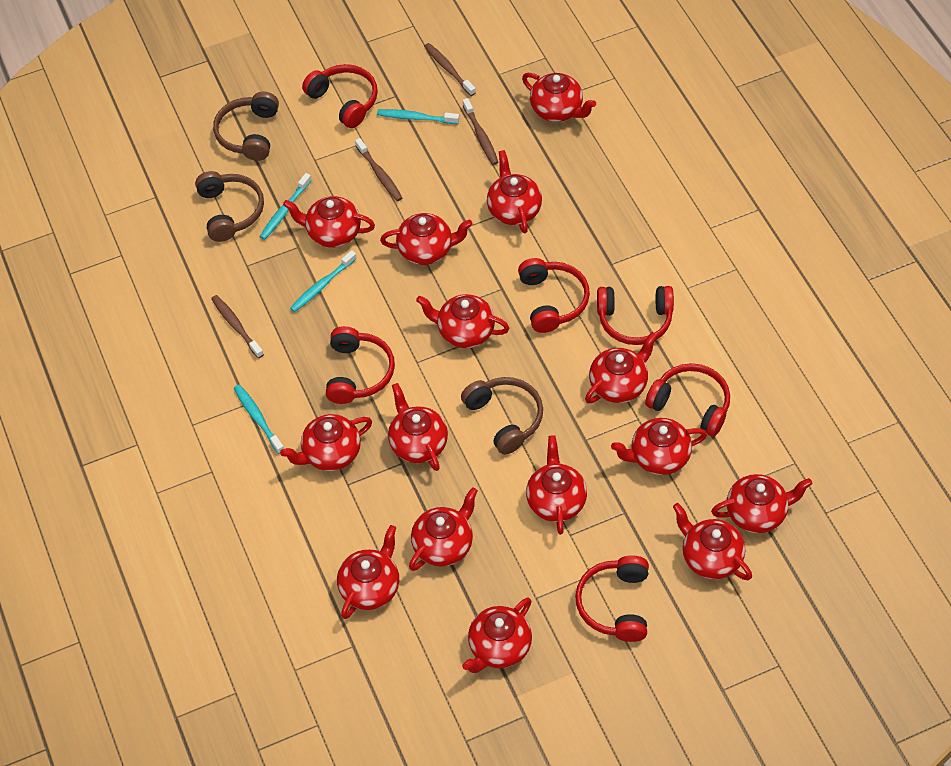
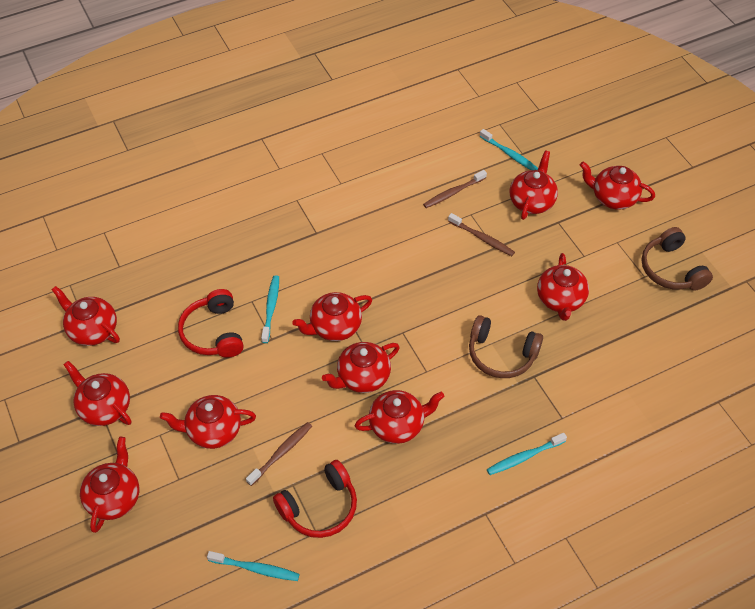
brown headphones: [195,171,264,242] [213,92,279,161] [461,377,543,455] = 3 -> [469,315,543,378] [642,227,713,291] = 2
brown toothbrush: [211,295,264,358] [355,138,402,201] [424,43,476,96] [463,98,498,165] = 4 -> [246,422,312,486] [423,170,487,208] [448,213,515,256] = 3
red headphones: [302,64,378,128] [326,326,395,404] [518,258,590,333] [575,555,649,642] [597,286,674,345] [645,363,730,437] = 6 -> [178,289,244,358] [273,460,357,538] = 2
red teapot: [280,414,372,471] [283,196,375,248] [337,525,399,619] [380,213,473,265] [388,383,448,471] [409,487,478,571] [416,294,510,348] [462,597,532,673] [487,150,542,233] [522,73,596,122] [526,435,587,535] [585,332,658,403] [611,418,707,475] [673,503,752,580] [711,474,812,533] = 15 -> [52,286,120,346] [63,361,131,426] [80,437,139,533] [160,395,256,449] [292,292,372,341] [322,342,400,393] [355,390,444,444] [510,150,558,220] [537,253,589,321] [580,162,655,210] = 10

